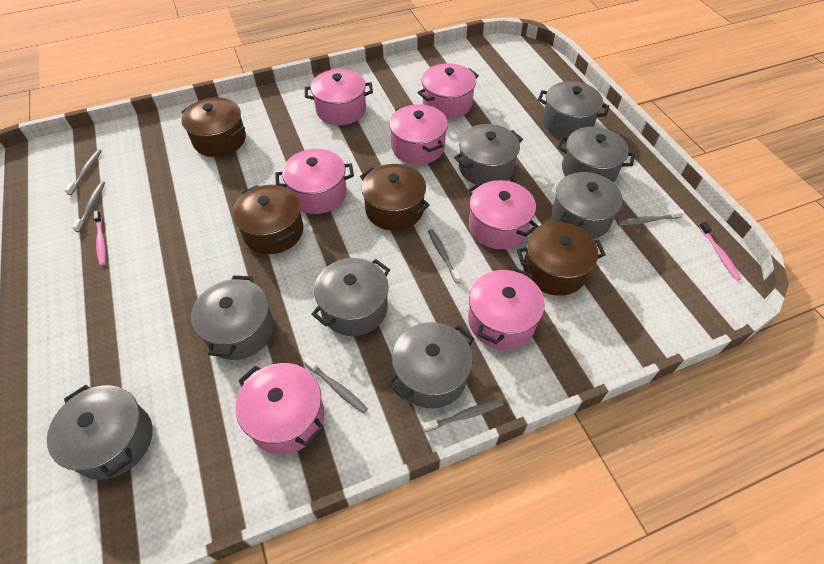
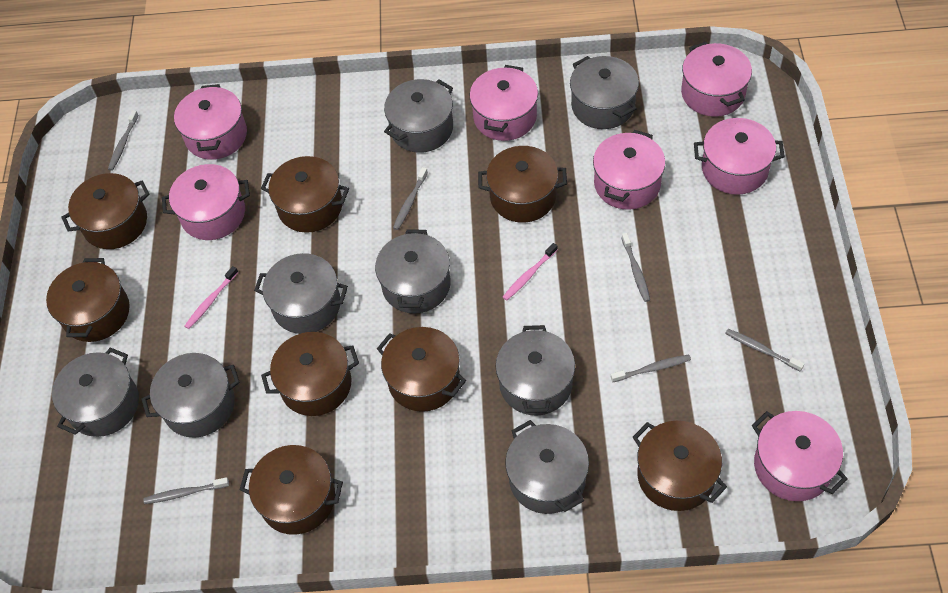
brown pot: [181,97,246,157] [233,185,303,254] [360,164,430,231] [517,222,606,296] = 4 -> [46,258,130,342] [61,173,150,249] [240,445,343,535] [261,156,349,233] [261,332,359,416] [377,327,466,412] [478,146,567,223] [633,421,727,511] = 8

